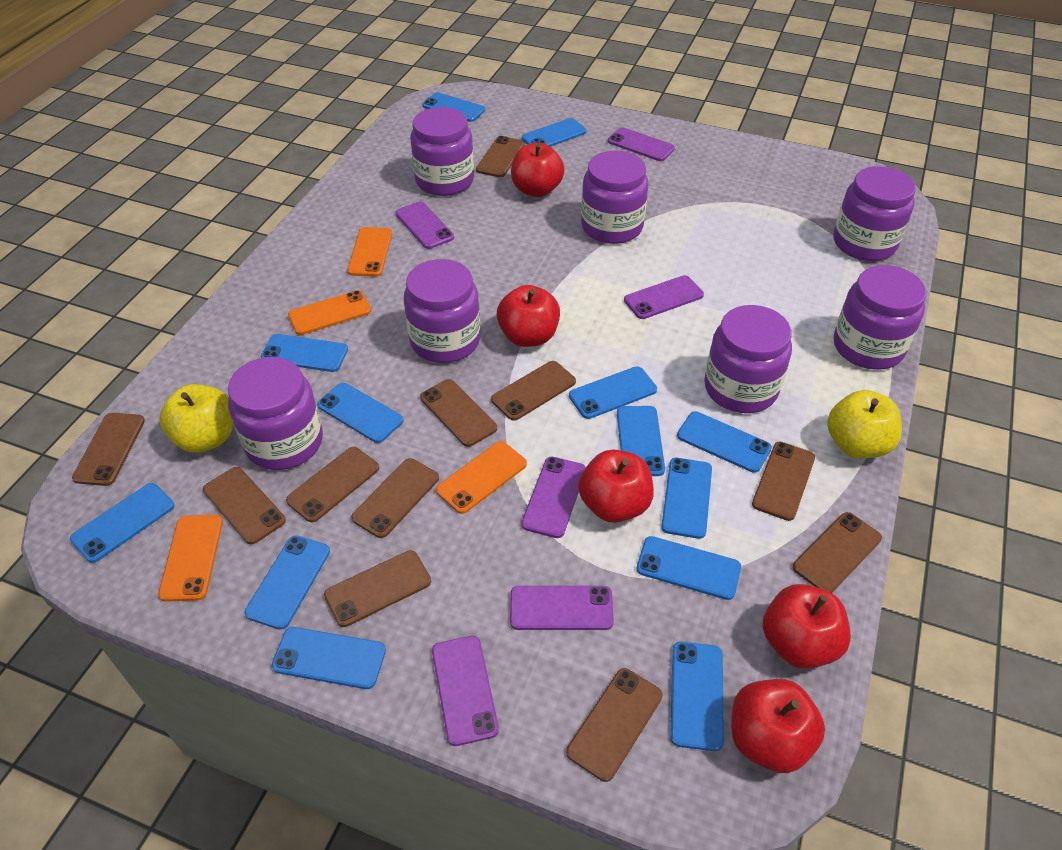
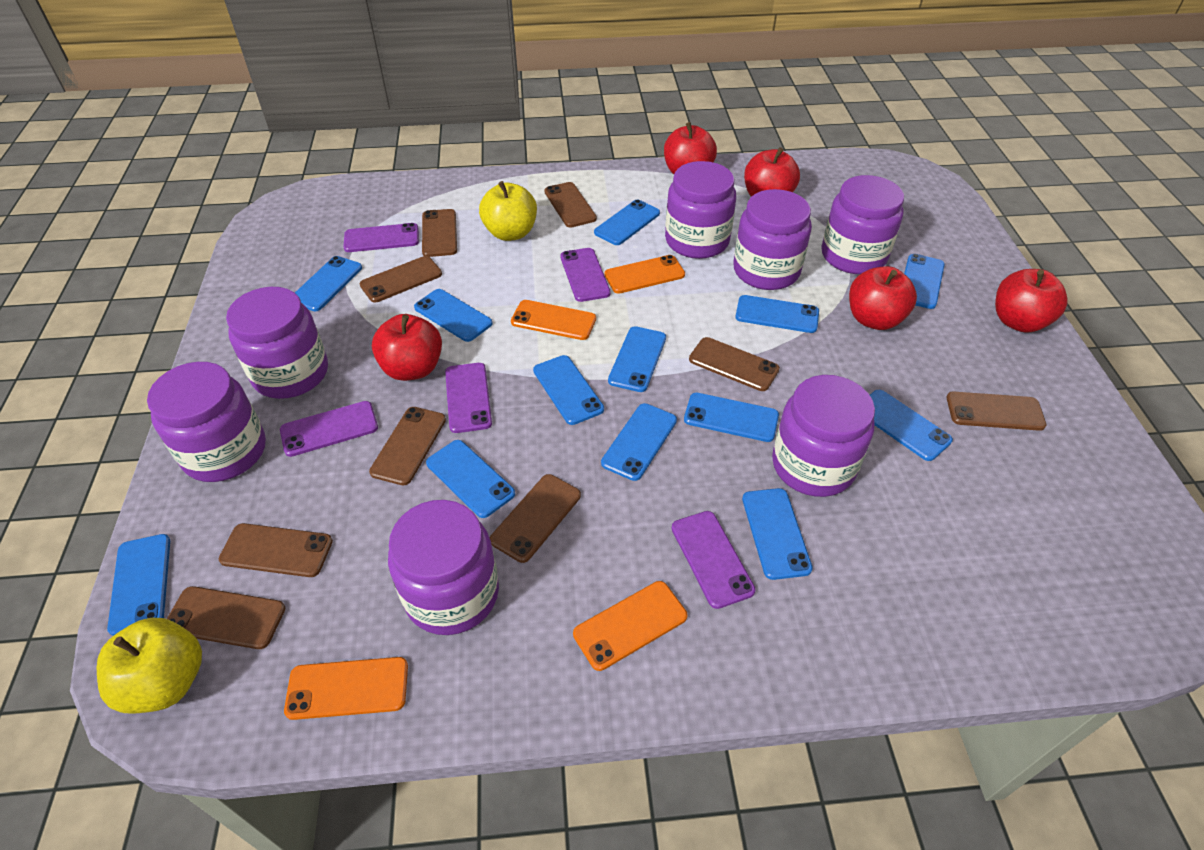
brown phone: [72,413,145,486] [203,467,286,544] [286,447,379,522] [324,550,431,627] [351,458,439,538] [420,379,497,447] [476,136,524,177] [491,361,576,421] [566,668,663,782] [752,442,815,521] [793,512,882,593] = 11 -> [167,586,285,649] [219,523,333,577] [360,256,442,303] [369,407,446,485] [422,209,457,257] [490,474,581,563] [544,182,597,228] [689,337,780,391] [947,391,1046,431] = 9
purple phone: [395,202,454,249] [432,636,499,746] [510,586,614,630] [521,457,586,538] [608,127,675,161] [624,275,704,319] = 6 -> [280,401,378,457] [343,223,419,252] [445,363,492,433] [560,248,611,302] [671,511,756,609] = 5

